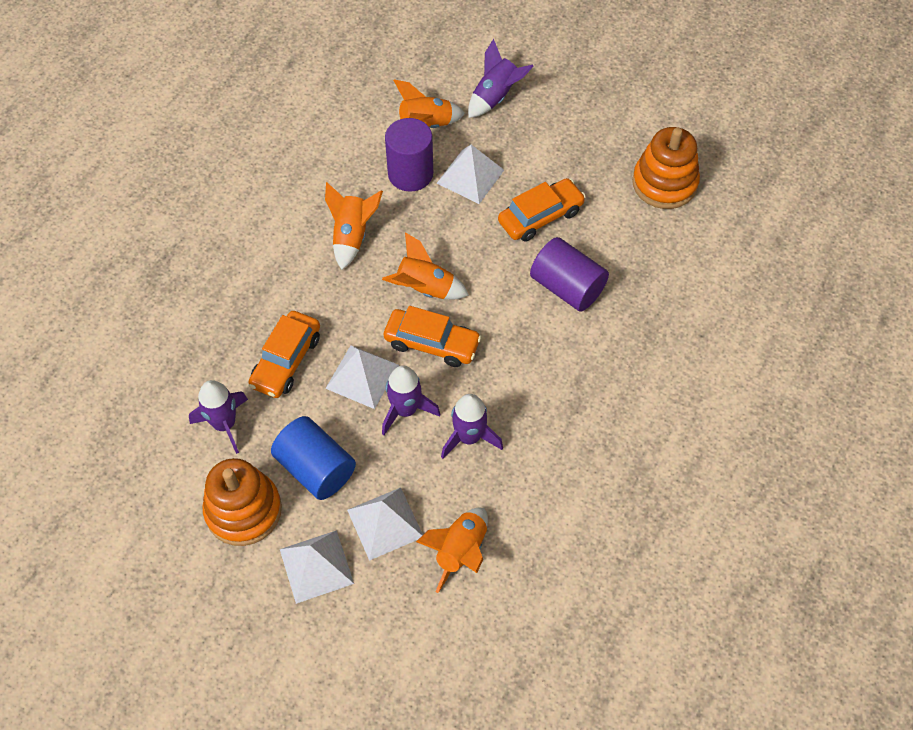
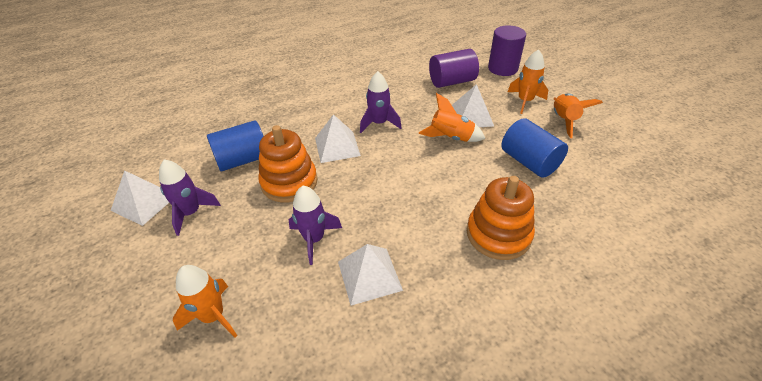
blue cylinder: [271,416,356,500] = 1 -> [207,120,264,171] [501,118,568,178] = 2
orange car: [248,311,320,398] [384,306,481,367] [498,178,586,242] = 3 -> none = 0
purple rocket: [189,380,248,454] [382,365,440,435] [441,394,503,459] [468,39,534,118] = 4 -> [159,159,221,236] [289,186,342,265] [360,71,402,133] = 3

